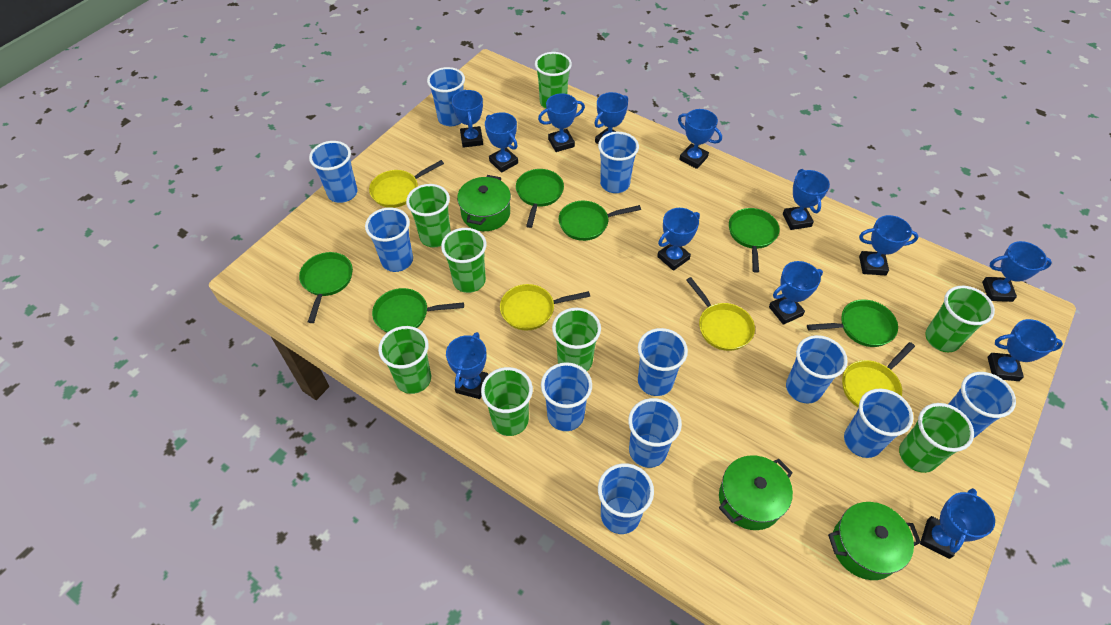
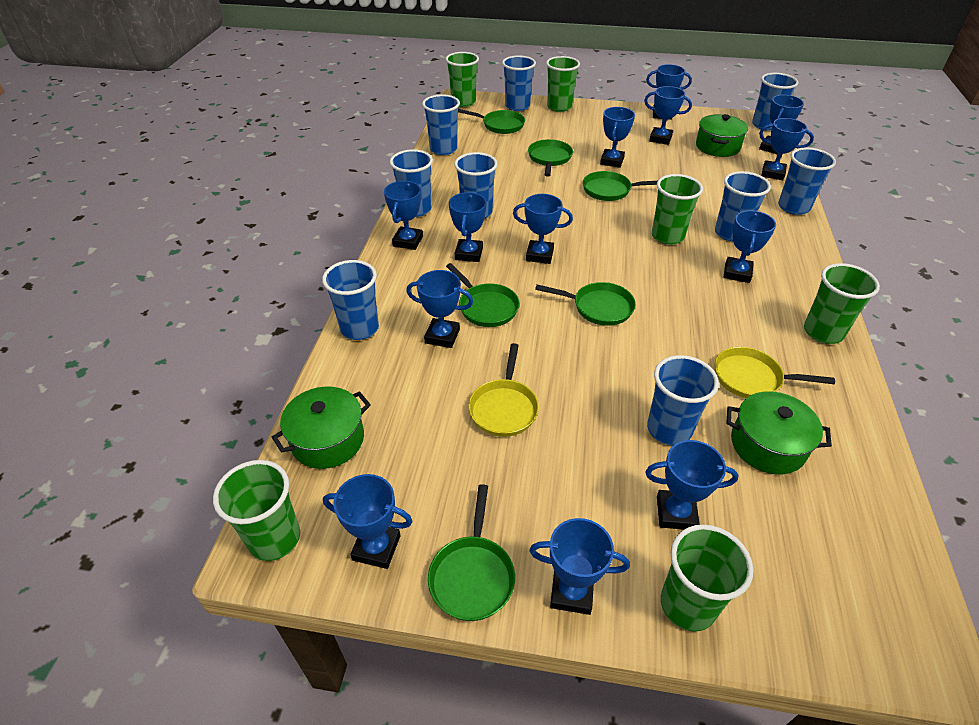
blue cup: [309,141,357,203] [365,207,413,272] [427,67,465,126] [541,362,592,431] [598,132,639,193] [598,463,654,534] [628,398,682,468] [638,328,688,396] [786,335,848,404] [844,388,913,458] [949,372,1016,439] = 11 -> [322,260,379,340] [390,149,433,217] [422,94,460,155] [454,152,498,219] [502,55,536,111] [647,355,719,446] [715,171,771,241] [752,73,798,131] [778,147,836,215] = 9
green cup: [378,326,431,394] [406,184,451,247] [441,228,487,293] [481,367,533,436] [535,52,572,109] [552,308,601,371] [899,403,974,473] [925,286,995,352] = 8 -> [213,460,300,561] [446,52,479,107] [546,56,580,112] [652,174,703,245] [661,524,754,632] [804,263,880,344] = 6
yellow pan: [369,160,444,208] [500,284,590,330] [686,277,755,351] [842,342,915,408] = 4 -> [468,343,539,437] [715,347,835,398] = 2

